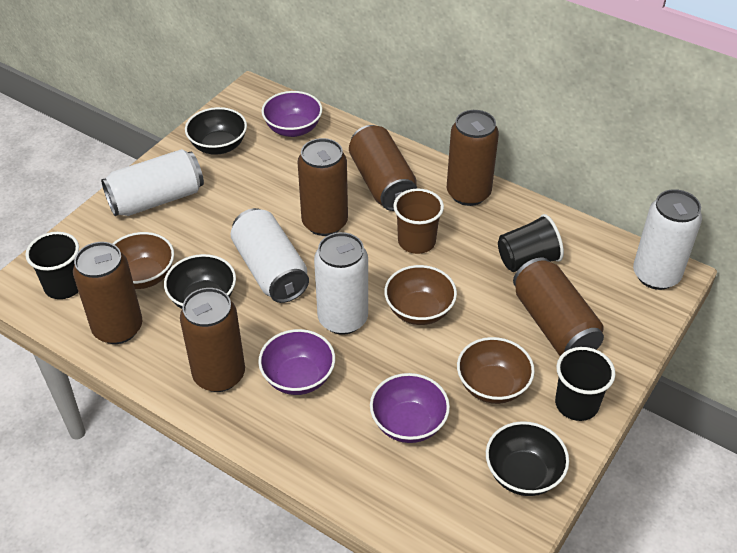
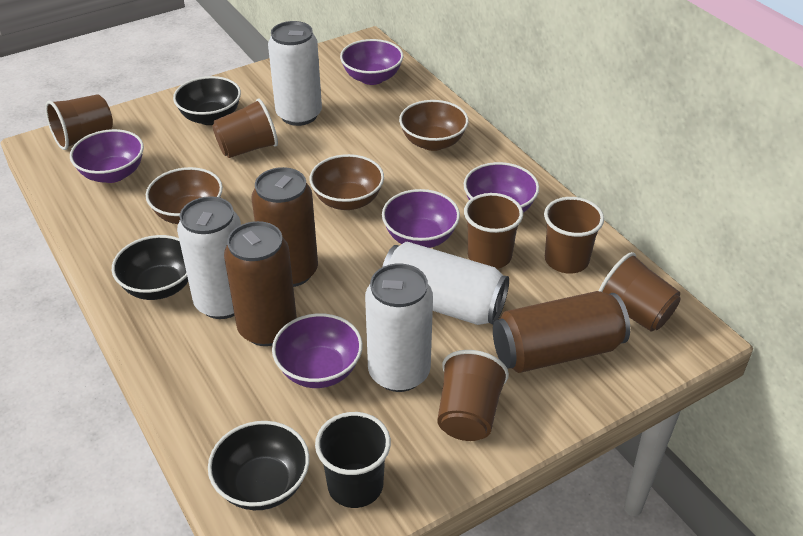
black cup: [25,232,79,299] [498,214,564,272] [555,347,616,421] = 3 -> [315,412,391,508] = 1
brown can: [73,242,142,344] [180,288,245,392] [298,138,348,236] [349,125,417,211] [447,110,499,206] [513,257,604,356] = 6 -> [224,221,297,346] [251,167,318,287] [493,291,630,373] = 3
brown cup: [393,189,444,254] = 1 -> [45,94,113,150] [212,98,278,158] [437,350,509,441] [464,193,523,269] [544,197,604,273] [599,252,681,331] = 6
purple bowl: [258,329,335,395] [262,91,322,137] [370,373,450,443] = 3 -> [70,129,144,183] [272,313,363,388] [340,39,403,85] [382,189,460,248] [464,162,539,213] = 5

